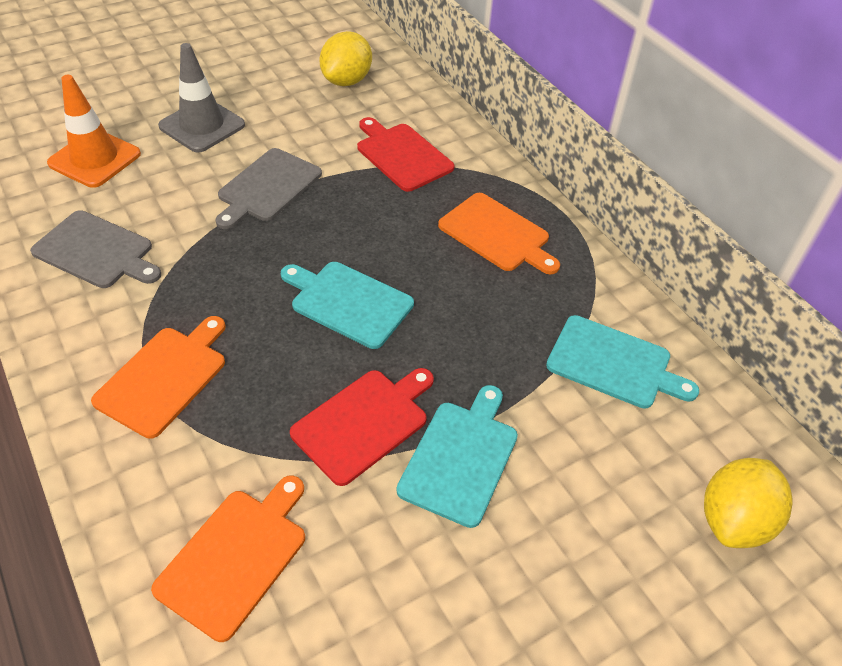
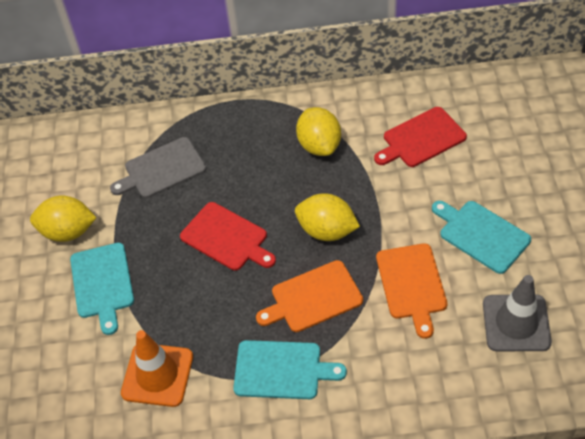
grey cutting board: [30,210,161,288] [215,148,322,229] = 2 -> [110,137,206,198] = 1
orange cutting board: [91,316,226,439] [151,475,305,642] [438,193,560,274] = 3 -> [256,260,363,332] [376,243,447,339] = 2
yellow lemon: [319,31,372,86] [704,458,793,548] = 2 -> [30,195,97,242] [295,193,360,241] [296,107,341,156] = 3

